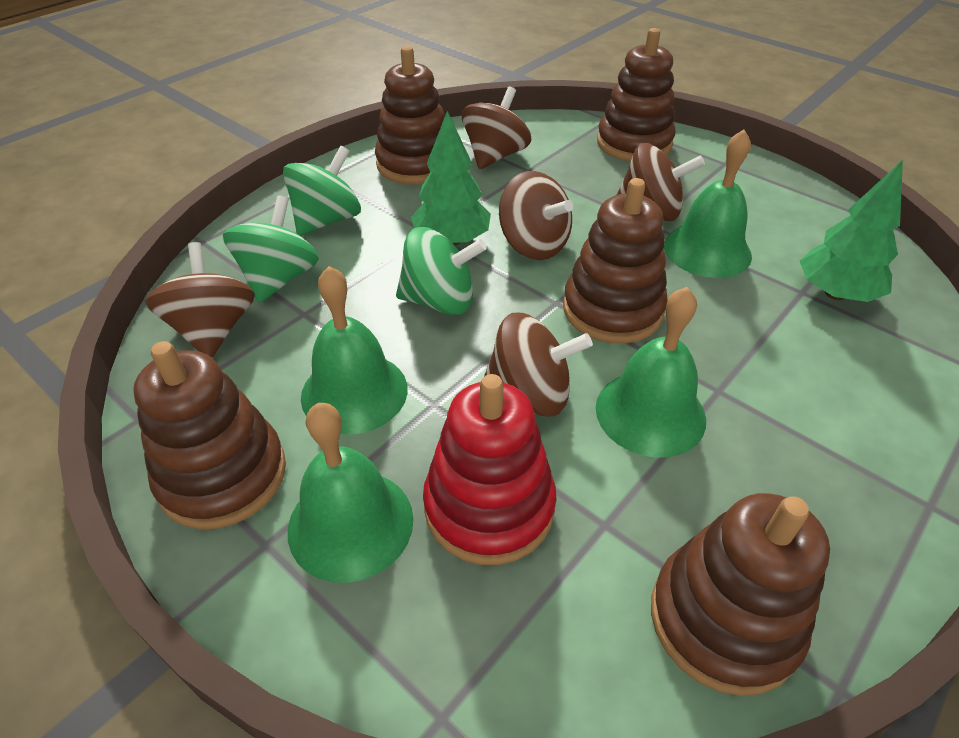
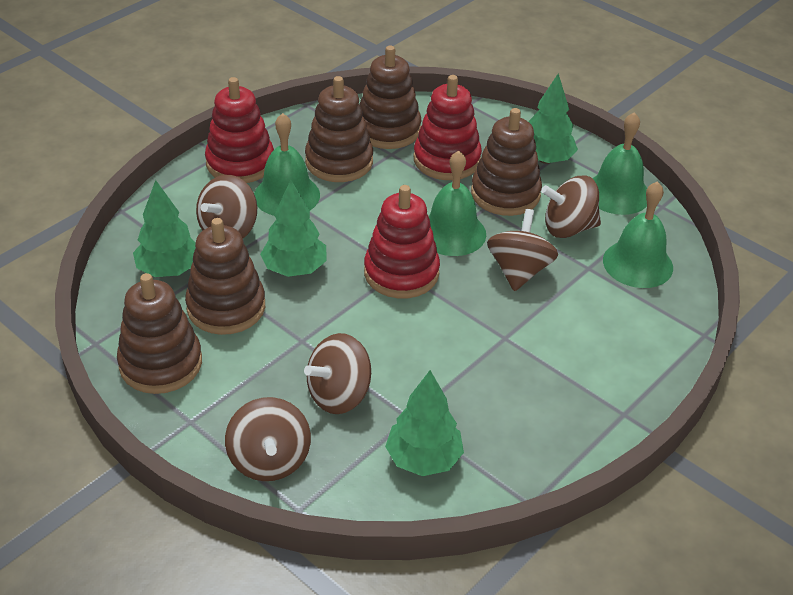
green spinning top: [223,196,319,303] [283,146,361,236] [396,227,487,315] = 3 -> none = 0
green tree: [411,111,491,246] [800,160,903,302] = 2 -> [133,180,196,277] [260,180,327,277] [385,370,464,476] [528,73,578,164] = 4
red stacking toy: [423,374,556,565] = 1 -> [205,77,274,183] [364,185,440,298] [414,75,482,180] = 3

